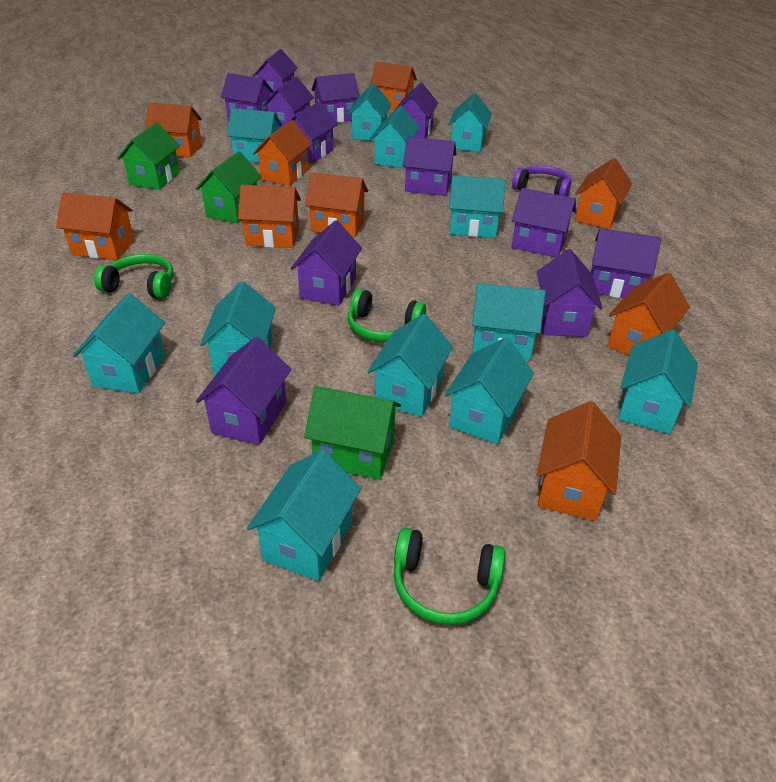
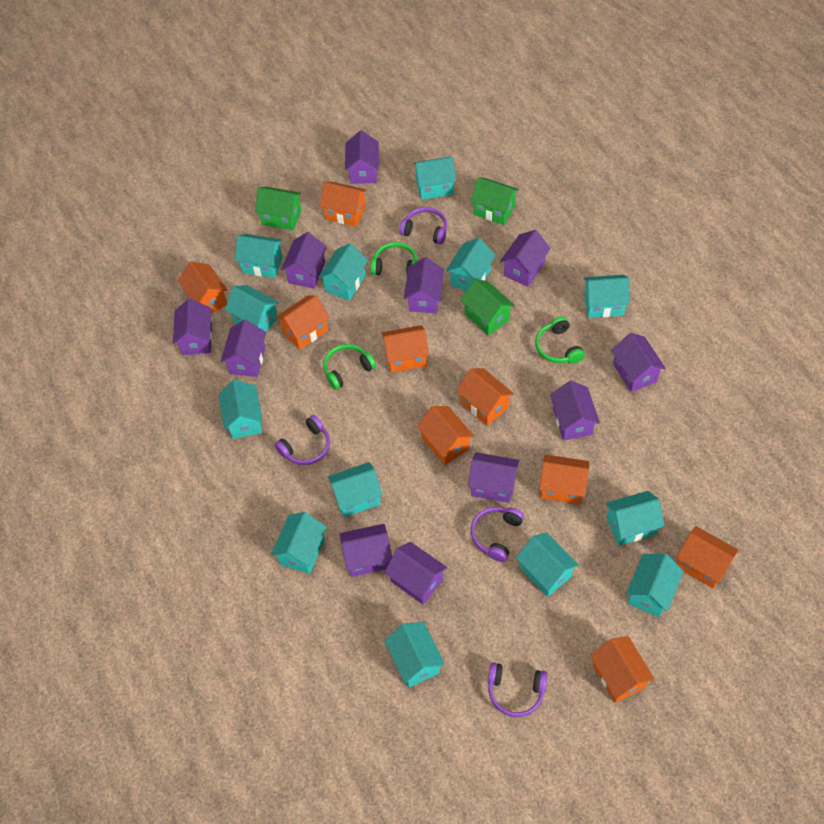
purple headphones: [512,165,572,196] = 1 -> [275,415,330,465] [399,207,447,244] [471,507,524,562] [488,662,548,717] = 4
purple house: [196,336,291,445] [221,73,274,121] [253,49,298,96] [263,77,314,129] [289,101,338,163] [291,220,362,306] [311,73,360,123] [393,83,438,138] [403,137,456,196] [512,188,576,257] [537,249,603,337] [591,228,661,298] = 12 -> [173,299,212,355] [221,320,266,377] [281,232,327,289] [340,524,392,577] [345,130,379,184] [385,542,447,604] [404,257,444,313] [468,452,520,503] [500,230,551,287] [550,381,600,441] [611,333,666,392] = 11
turquoise house: [73,293,165,393] [200,281,276,375] [227,108,282,163] [247,450,361,581] [348,84,391,141] [367,314,453,417] [370,106,420,168] [444,337,534,444] [448,93,492,152] [449,175,506,238] [472,283,545,360] [618,329,698,434] = 12 -> [218,380,263,439] [225,285,279,332] [235,234,283,278] [271,512,327,574] [318,243,368,300] [328,462,383,517] [384,622,445,687] [413,157,456,200] [446,238,496,291] [516,532,579,597] [584,275,630,318] [606,491,664,546] [626,554,684,617] = 13

